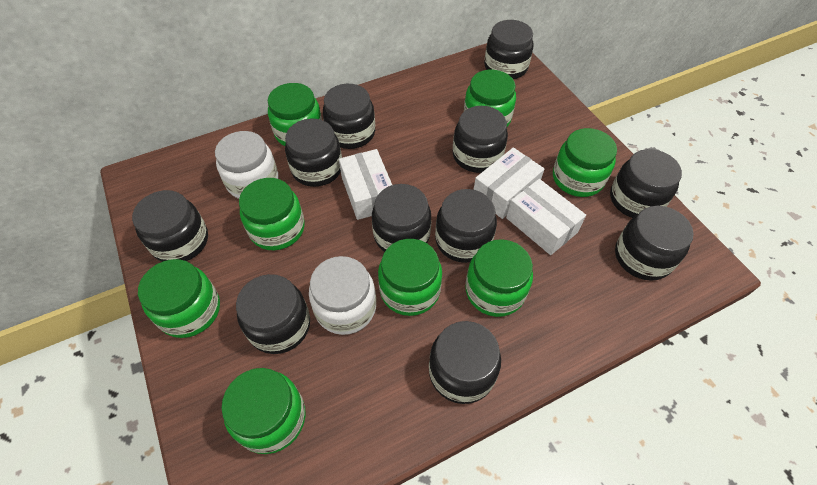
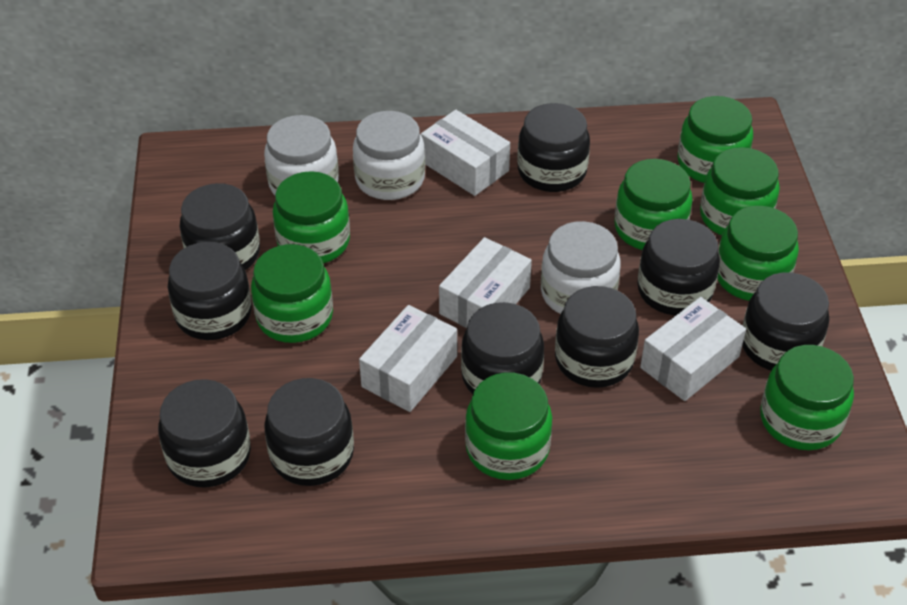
black jar: [132,190,208,262] [236,274,310,354] [285,118,342,187] [323,84,375,149] [372,184,431,252] [429,321,501,404] [435,189,497,263] [453,106,508,173] [484,20,533,79] [610,149,682,218] [615,206,694,281] = 11 -> [158,379,251,488] [168,242,252,340] [180,183,260,270] [264,378,354,486] [461,302,544,394] [517,103,590,192] [555,286,639,388] [637,219,720,316] [742,272,829,371] = 9
white box: [339,149,392,220] [474,148,544,219] [506,179,586,255] = 3 -> [359,305,457,412] [421,110,510,196] [439,237,532,328] [640,297,746,401] = 4
white jar: [215,131,278,199] [309,256,376,335] = 2 -> [264,115,339,195] [353,111,425,200] [541,221,621,314] = 3

